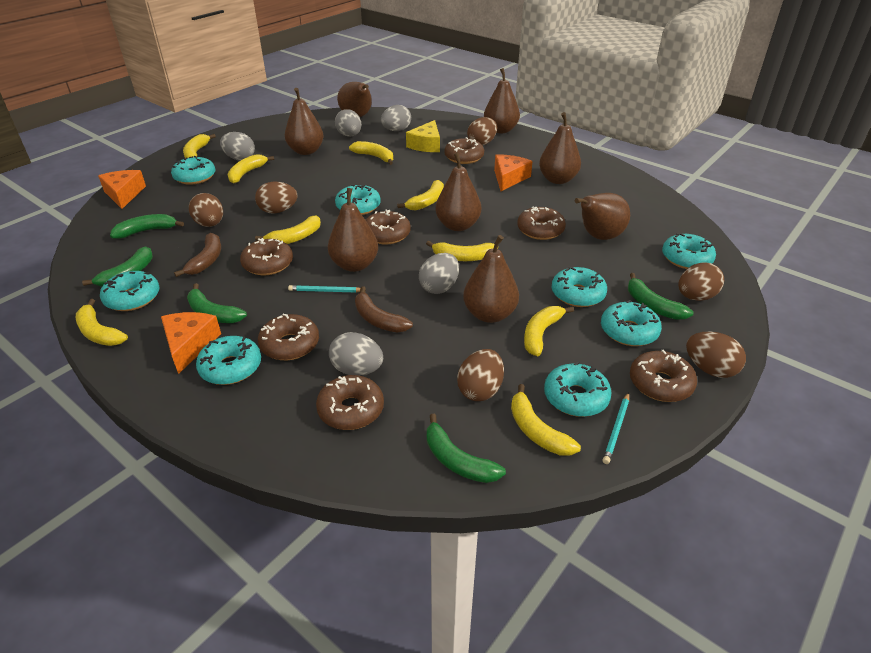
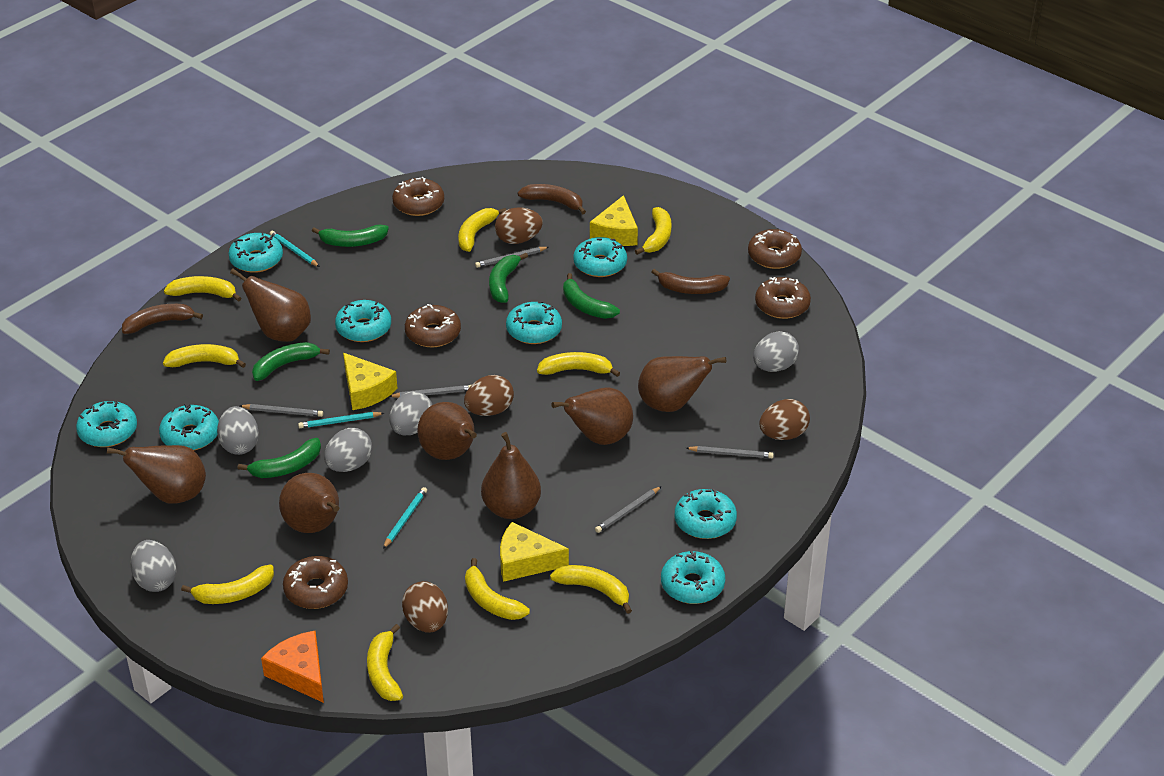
brown banana: [174,233,221,277] [355,286,413,332] = 2 -> [122,304,203,334] [518,184,586,214] [652,269,730,294] = 3
brown donut: [240,238,293,275] [258,314,319,360] [316,375,384,430] [365,209,411,244] [444,137,484,164] [517,206,566,240] [630,350,697,402] = 7 -> [283,556,348,609] [392,177,444,216] [405,304,461,347] [748,229,802,269] [755,277,811,319] = 5
brown egg: [189,193,223,227] [255,182,298,214] [457,349,504,401] [467,117,497,145] [678,263,724,301] [686,332,746,378] = 6 -> [402,581,448,633] [464,375,514,416] [495,208,543,244] [760,399,810,440] = 4
brown pear: [285,88,324,155] [328,188,378,272] [337,82,372,117] [435,152,481,231] [463,235,519,323] [484,68,520,133] [539,112,581,184] [575,193,630,240] = 8 -> [107,445,206,504] [230,268,311,342] [279,473,339,533] [417,402,477,460] [481,432,541,519] [551,388,633,445] [638,356,726,412] = 7
grey pencil: none = 0 -> [240,404,323,417] [389,385,471,398] [475,247,549,268] [595,486,662,533] [686,446,774,458] = 5
orange cheese: [98,170,146,209] [161,312,221,374] [494,155,533,191] = 3 -> [261,631,324,703] = 1
turquoise pencil: [288,285,366,293] [603,392,629,464] = 2 -> [270,231,320,267] [298,412,384,428] [383,487,427,549] = 3
yellow cheese: [406,120,440,152] = 1 -> [343,353,398,410] [500,522,569,582] [590,195,638,246] = 3

